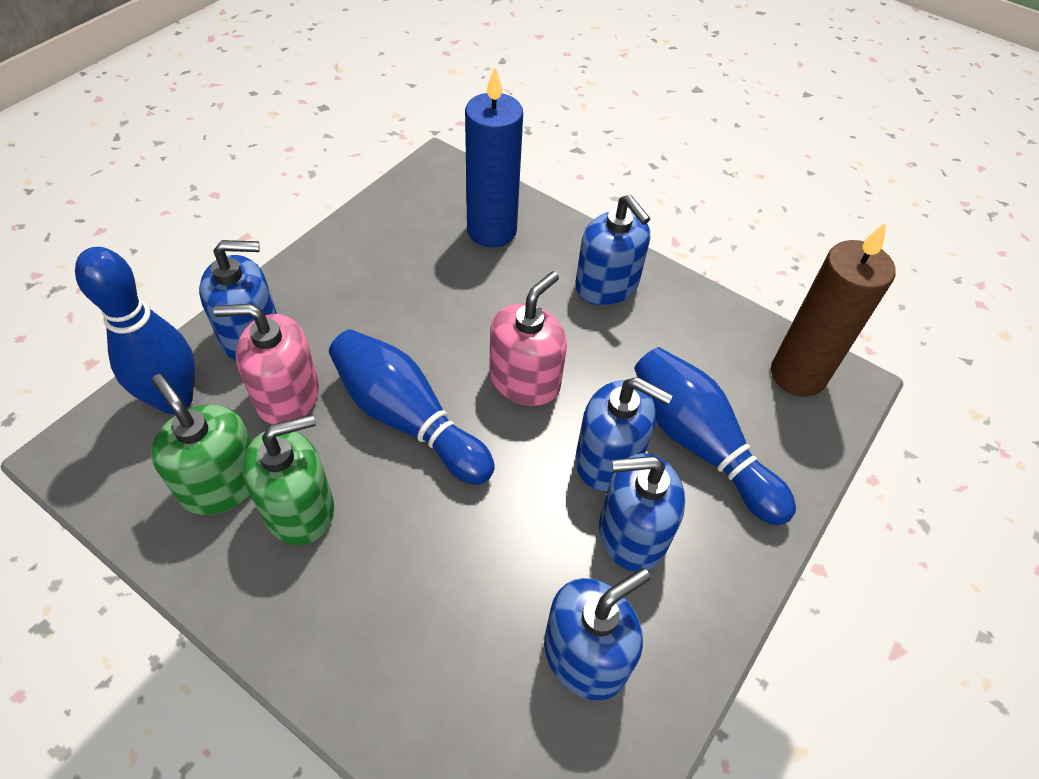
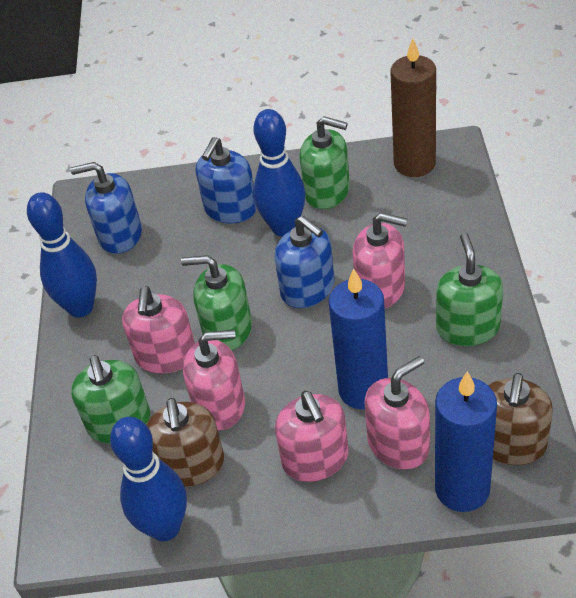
blue candle: [465,67,523,247] = 1 -> [329,268,388,410] [435,371,497,512] = 2
blue soap dispenser: [199,240,277,361] [544,568,651,701] [575,195,651,305] [575,377,673,491] [599,453,685,572] = 5 -> [70,162,142,254] [196,137,257,223] [274,216,335,308] = 3
brown soap dispenser: none = 0 -> [146,398,224,487] [488,373,553,465] = 2
green soap dispenser: [151,374,252,515] [242,414,334,545] = 2 -> [71,355,150,443] [181,255,252,350] [299,116,350,209] [436,233,503,346] = 4
pink soap dispenser: [214,304,319,425] [489,271,567,406] = 2 -> [122,286,195,374] [183,330,245,431] [275,391,348,482] [352,213,407,308] [364,356,430,470] = 5

